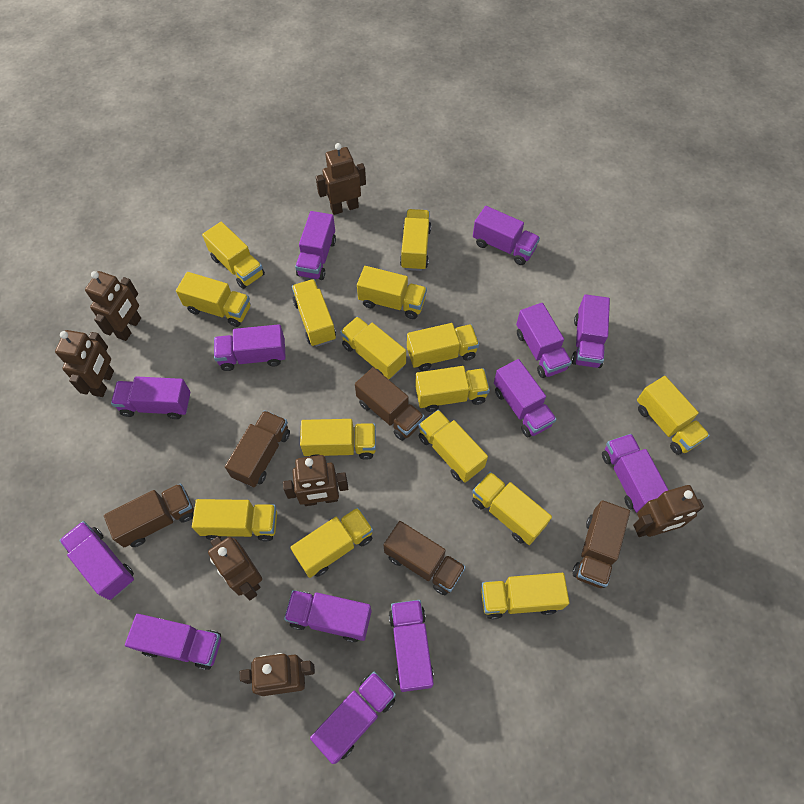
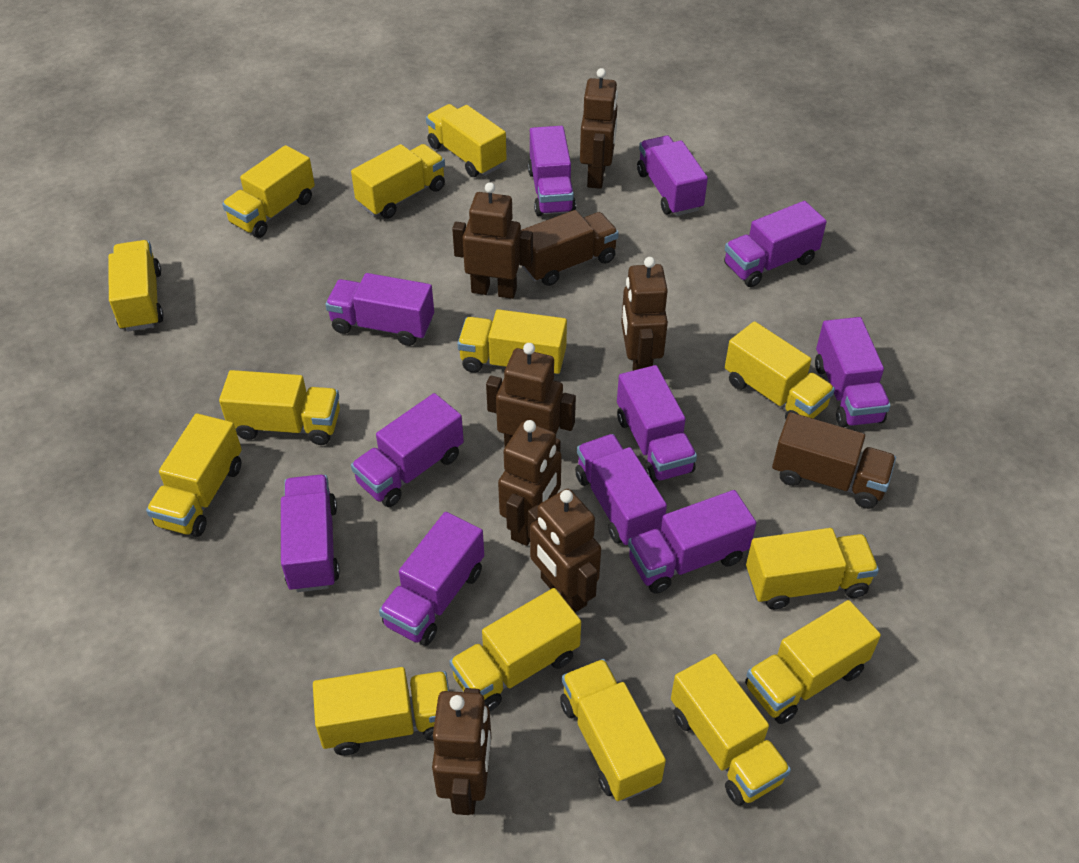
brown truck: [104,483,194,547] [225,410,290,487] [355,367,424,441] [384,521,466,595] [573,500,630,588] = 5 -> [521,210,619,286] [772,412,896,509] = 2
purple truck: [59,521,134,600] [111,376,190,419] [125,614,221,670] [214,324,286,371] [284,590,372,642] [295,211,336,280] [310,672,396,764] [389,600,434,692] [473,206,540,265] [494,359,557,437] [516,303,572,378] [571,294,610,368] [602,434,668,513] = 13 -> [281,474,340,592] [325,273,434,346] [351,393,464,507] [379,512,484,646] [528,126,576,216] [575,434,667,545] [617,365,697,483] [628,490,756,594] [637,136,708,216] [724,201,827,287] [815,317,891,427] = 11
yellow truck: [176,272,250,327] [192,499,277,542] [202,222,265,289] [290,507,373,578] [292,279,336,347] [300,419,376,460] [340,317,406,379] [357,266,427,319] [400,209,431,271] [407,323,479,371] [415,366,490,412] [419,410,488,483] [472,472,552,545] [481,573,569,619] [637,376,710,455] = 15 -> [108,240,164,331] [146,413,242,537] [219,370,340,445] [222,145,315,238] [313,667,449,756] [351,144,445,219] [426,104,507,177] [449,588,581,711] [457,309,567,374] [560,659,666,801] [671,654,791,806] [725,321,835,419] [745,600,881,724] [746,528,879,610] = 14

